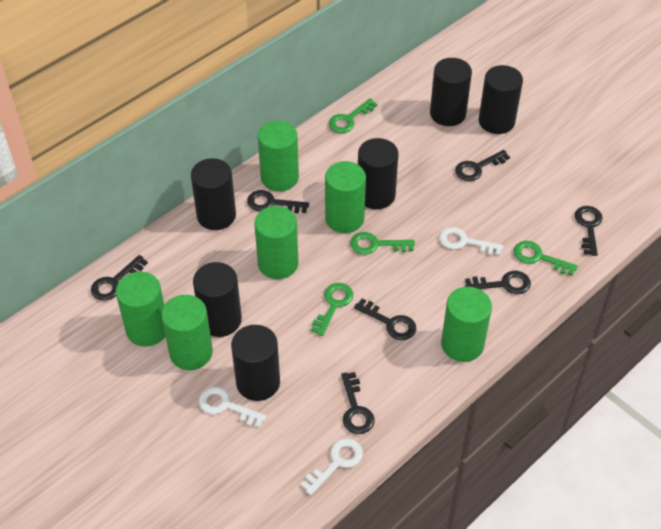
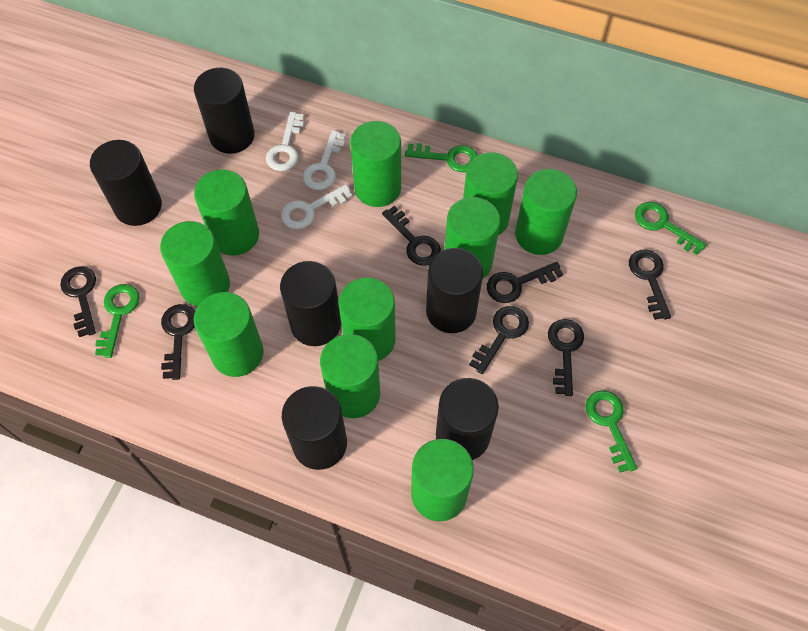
green cylinder: [116,272,165,347] [161,295,213,370] [254,206,298,279] [258,121,299,191] [325,161,366,233] [441,287,492,362] = 6 -> [160,221,230,306] [194,169,259,256] [194,292,264,377] [320,334,380,418] [339,277,396,361] [350,121,401,207] [411,439,474,521] [444,197,500,278] [463,152,518,235] [515,169,577,255] = 10

